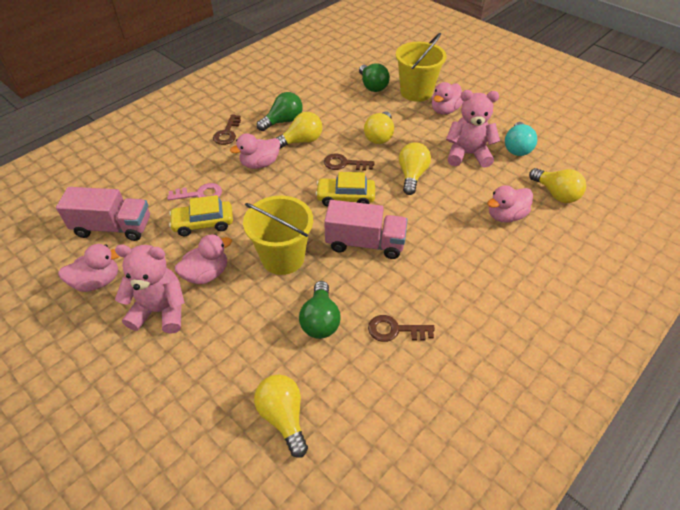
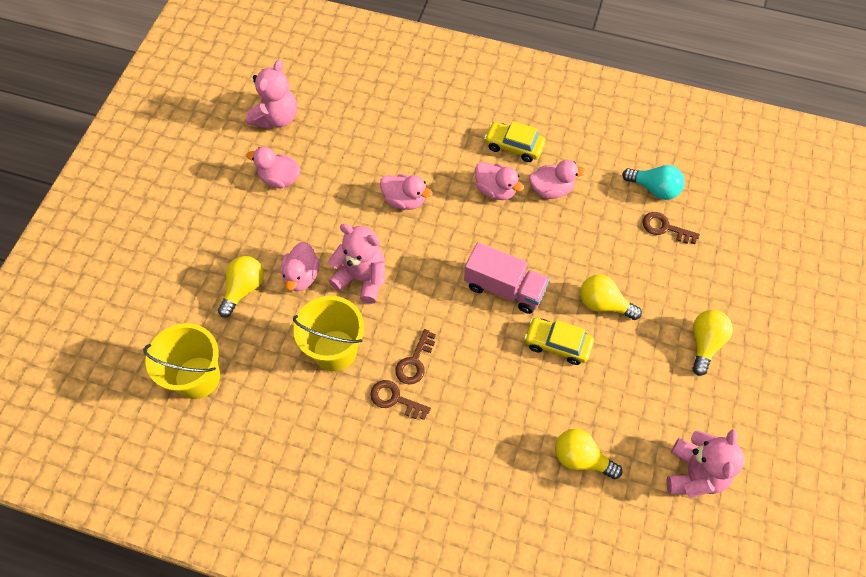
green light bulb: [257,92,303,131] [299,281,341,339] [359,63,390,92] = 3 -> none = 0
pink key: [167,183,222,201] = 1 -> none = 0
pink teddy bear: [115,244,185,334] [446,90,500,168] = 2 -> [246,60,297,129] [328,224,385,304] [666,429,744,498] = 3
pink truck: [56,187,150,241] [324,200,408,259] = 2 -> [464,242,550,314] = 1
yellow light bulb: [254,375,308,458] [276,112,322,148] [364,111,394,144] [399,142,431,195] [529,168,586,203] = 5 -> [218,256,264,317] [555,429,622,479] [580,274,642,320] [693,310,733,376] = 4

